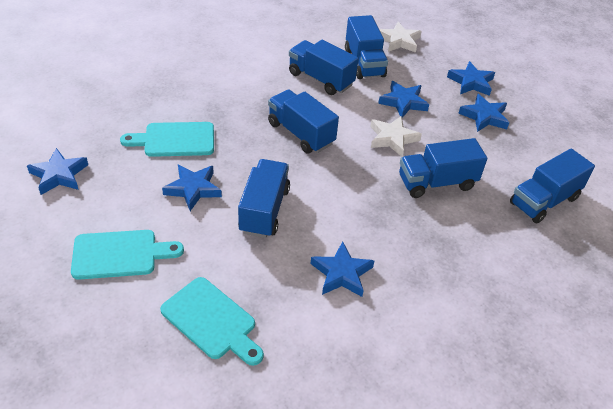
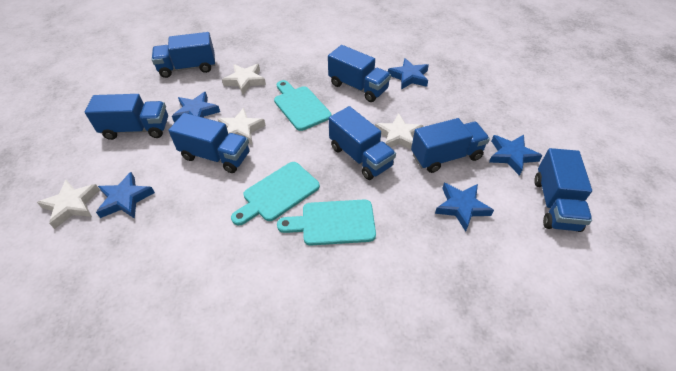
blue star: [27,148,88,195] [162,165,222,211] [311,242,374,297] [378,81,429,118] [447,61,495,96] [458,94,509,132] = 6 -> [96,172,155,219] [172,92,220,122] [388,58,429,90] [435,183,494,231] [489,135,543,176] = 5
blue truck: [238,159,290,238] [268,90,339,153] [289,40,358,95] [345,15,388,79] [399,138,487,198] [510,149,595,223] = 6 -> [85,94,168,140] [152,32,215,78] [168,113,249,173] [328,45,391,102] [329,106,396,180] [411,118,490,173] [534,148,592,232] = 7
white star: [370,116,422,157] [379,22,422,53] = 2 -> [37,180,100,229] [218,108,266,144] [222,64,266,95] [375,113,423,149] = 4

